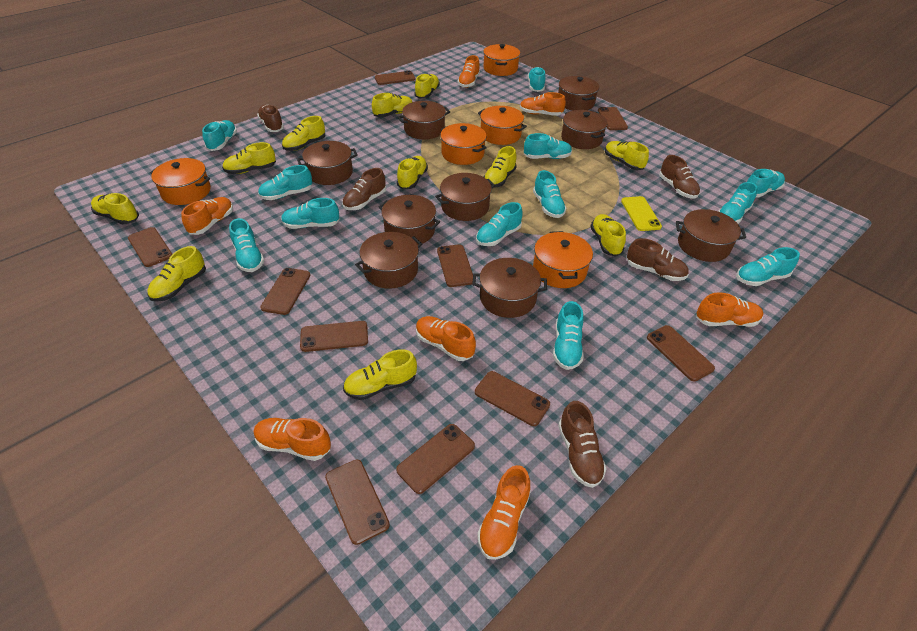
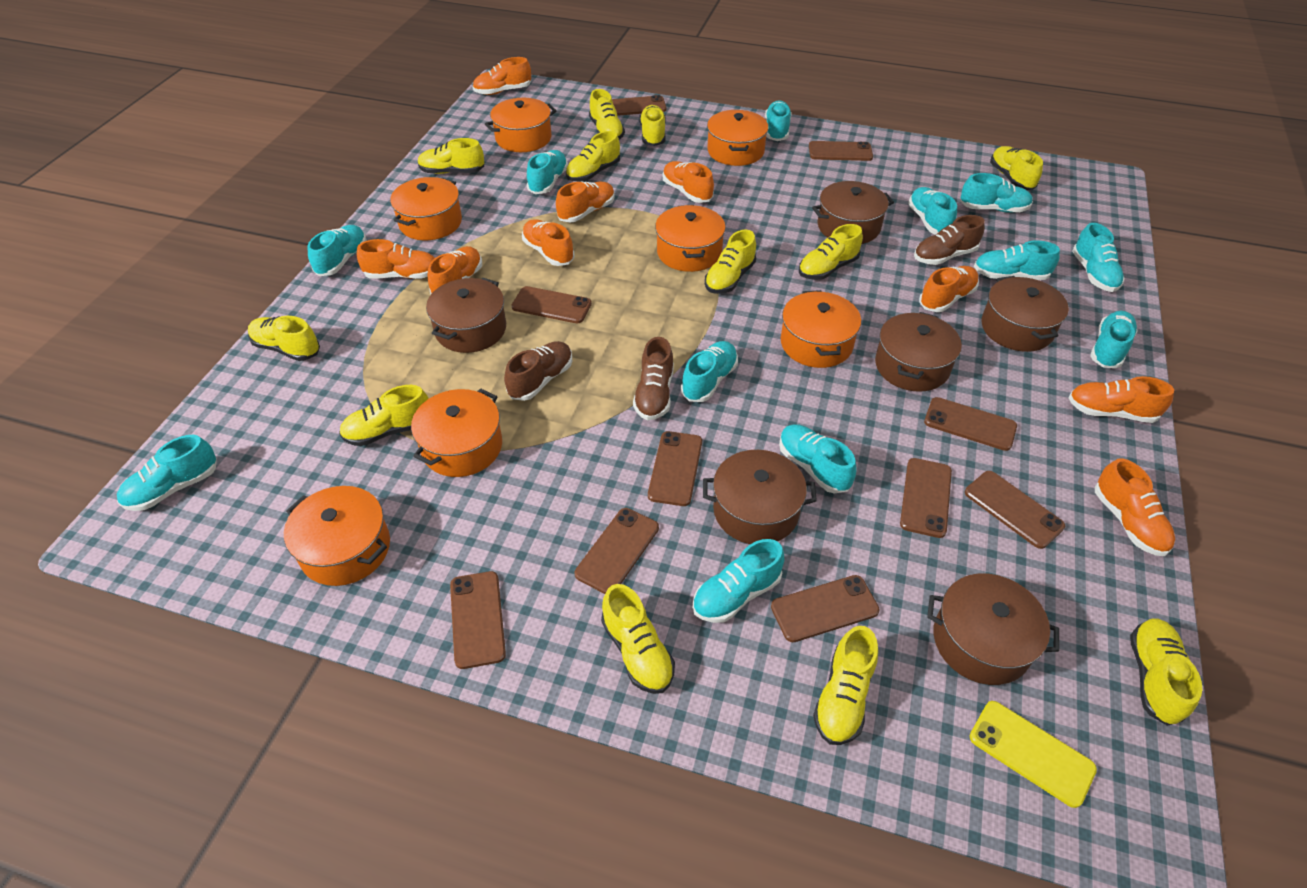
brown pot: [297,141,358,185] [355,232,422,289] [379,195,440,245] [398,101,450,140] [435,173,496,221] [472,258,547,318] [558,76,599,111] [561,110,607,149] [676,209,746,262] = 9 -> [426,278,506,353] [703,450,817,544] [812,181,894,244] [875,312,962,392] [927,573,1059,685] [981,276,1069,352] = 6
brown shoe: [257,105,284,132] [342,168,386,210] [558,401,606,488] [627,238,689,281] [659,155,700,199] = 5 -> [504,341,573,401] [633,337,674,420] [914,215,985,265] = 3
orange pot: [150,158,211,205] [440,123,487,165] [478,106,527,145] [483,44,520,76] [533,231,593,288] = 5 -> [284,486,390,586] [390,177,462,240] [411,388,502,477] [485,98,557,152] [655,205,726,272] [707,110,769,166] [781,290,861,368] = 7
orange shoe: [181,197,233,235] [254,418,331,461] [416,316,476,361] [458,55,480,88] [477,465,531,560] [520,92,566,116] [696,292,763,327] = 7 -> [357,239,435,279] [428,246,482,294] [472,57,531,95] [522,219,574,266] [556,182,615,222] [663,161,714,203] [919,266,979,312] [1068,376,1174,423] [1095,458,1175,556] = 9
yellow shoe: [91,193,139,224] [147,246,206,302] [222,142,276,174] [282,116,325,151] [343,349,417,400] [372,93,412,117] [397,156,428,189] [414,73,440,99] [483,146,517,188] [590,214,626,257] [605,141,649,170] = 11 -> [248,316,320,361] [339,385,429,446] [418,138,484,174] [566,131,620,182] [589,89,625,139] [601,584,675,694] [639,105,666,146] [705,230,756,294] [799,224,863,280] [813,626,878,745] [990,146,1043,190] [1130,618,1202,726] = 12

